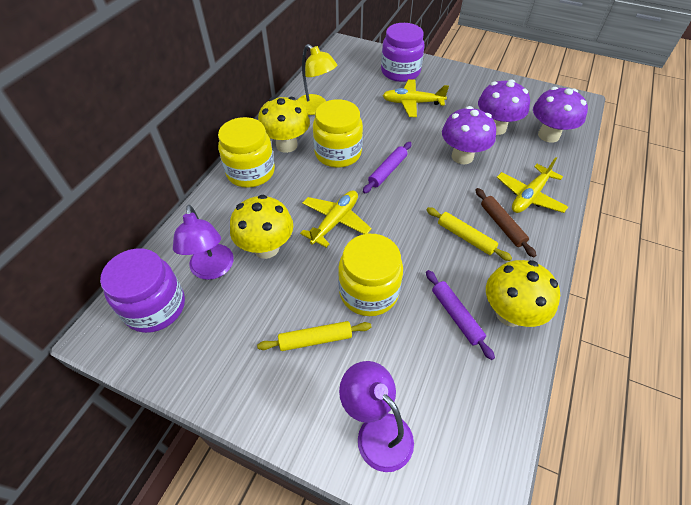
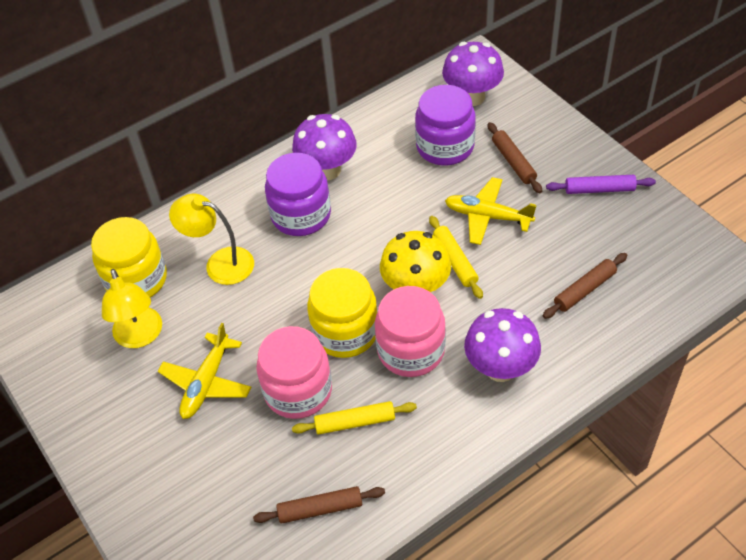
brown rolling pin: [476,188,536,257] = 1 -> [253,486,385,523] [488,122,542,193] [543,253,627,319] = 3
pink jar: none = 0 -> [256,326,332,419] [375,286,446,377] = 2
purple lamp: [173,205,234,280] [339,361,414,472] = 2 -> none = 0
purple rolling pin: [363,142,412,194] [426,270,495,360] = 2 -> [546,175,656,194] = 1
yellow jar: [218,117,275,188] [313,99,363,168] [338,234,403,316] = 3 -> [91,217,167,298] [307,268,378,358] = 2
yellow lamp: [297,44,337,115] = 1 -> [102,269,162,348] [169,194,254,285] = 2
yellow mushroom: [230,195,293,259] [258,97,310,153] [486,260,560,327] = 3 -> [380,231,451,292] = 1
yellow plane: [300,190,372,248] [382,79,449,117] [497,157,568,213] = 3 -> [158,323,251,419] [445,177,537,245] = 2

